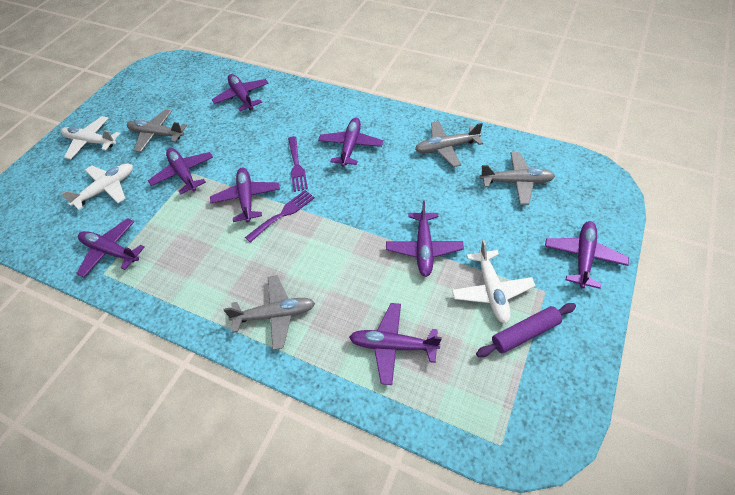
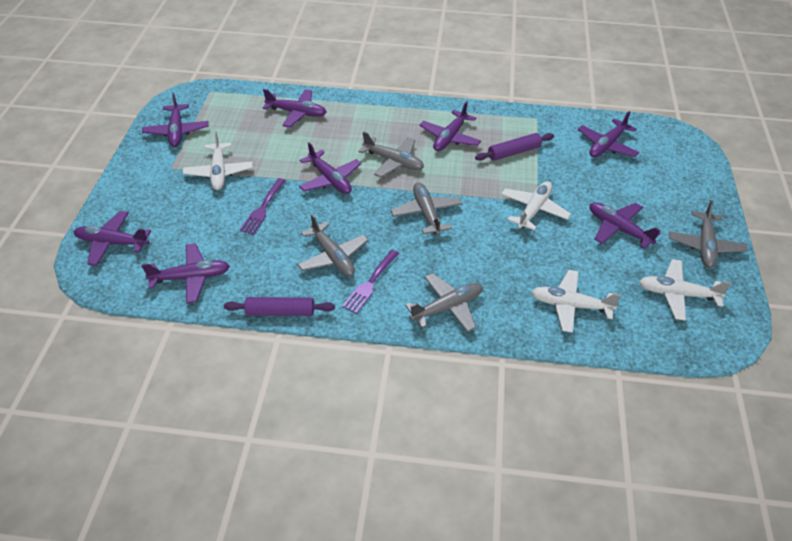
grey plane: [127,109,187,152] [223,275,315,350] [415,121,483,167] [480,152,555,205] = 4 -> [297,214,368,276] [359,131,424,178] [391,182,462,235] [405,273,483,333] [669,200,748,267] = 5
purple rolling pin: [476,303,576,357] = 1 -> [224,297,335,316] [475,133,554,161] = 2
white plane: [61,116,120,159] [61,163,133,210] [452,240,535,324] = 3 -> [183,131,253,190] [501,181,571,231] [531,270,621,333] [639,259,731,321] = 4

